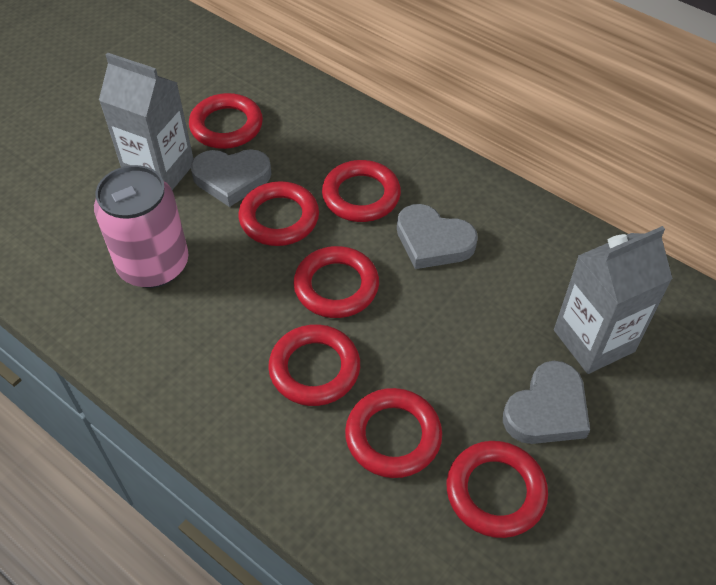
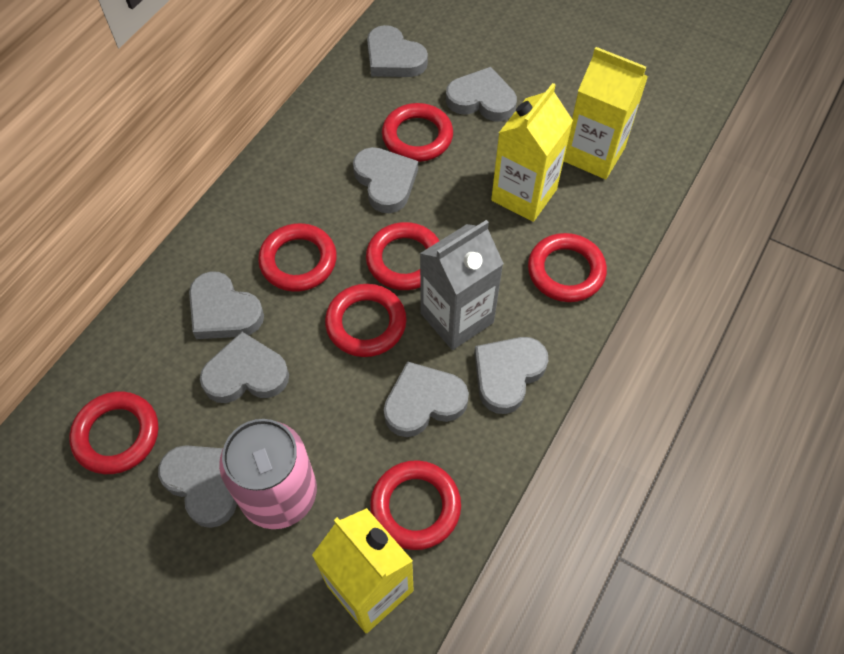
grey carton: [99,52,194,190] [554,226,673,374] = 2 -> [420,220,504,350] = 1
grey heart: [191,149,272,207] [397,204,478,269] [503,361,590,444] = 3 -> [158,445,237,528] [189,271,264,339] [200,332,289,403] [353,147,418,213] [367,25,428,77] [384,361,469,437] [446,67,517,122] [474,337,548,414] = 8
yellow carton: none = 0 -> [312,508,414,633] [491,83,573,222] [564,47,648,179] = 3

